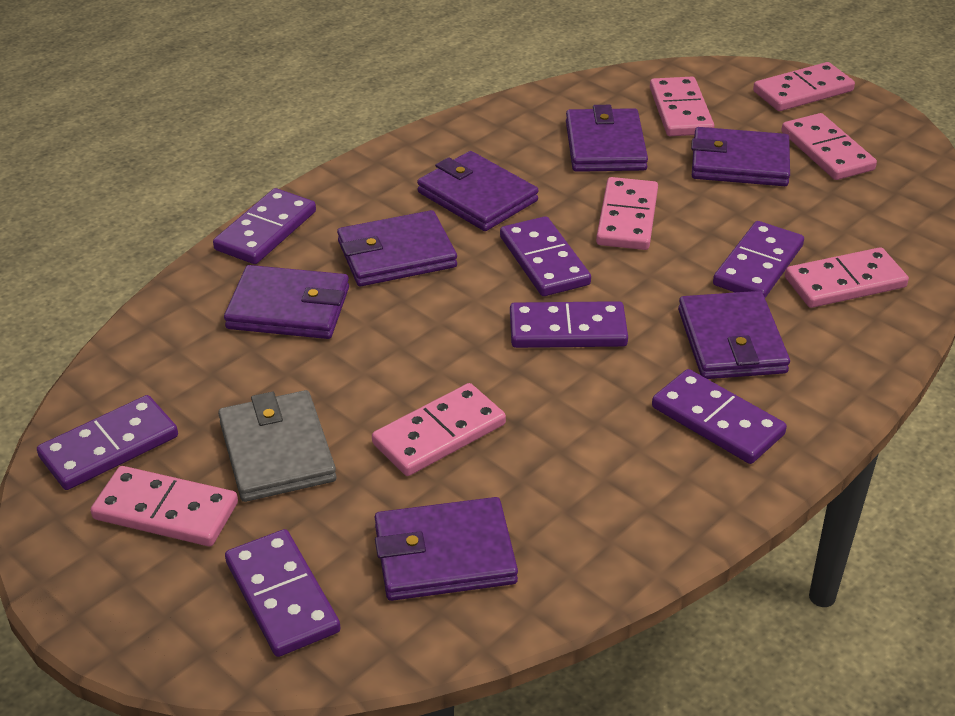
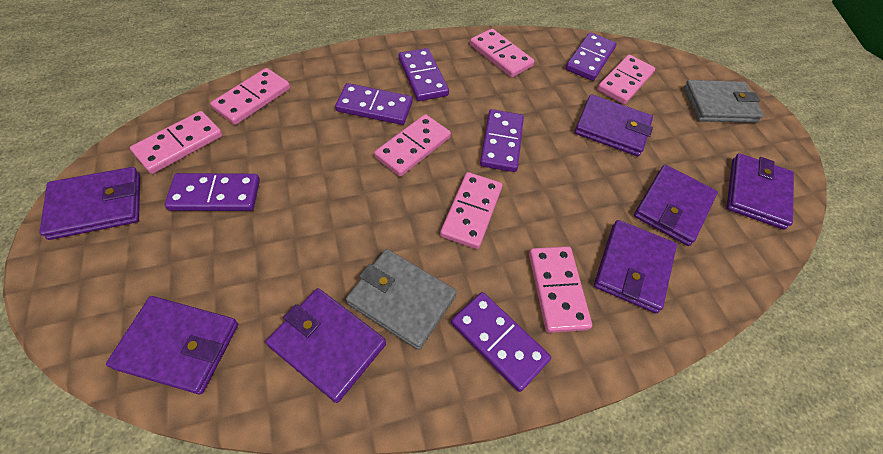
grey wallet: [218,390,336,502] = 1 -> [346,249,457,350] [683,80,764,123] = 2
purple domino: [37,395,178,490] [213,188,316,264] [225,529,340,657] [500,216,591,296] [510,301,628,348] [652,369,787,464] [713,221,804,298] = 7 -> [165,173,260,211] [335,83,412,125] [399,48,449,101] [451,292,551,392] [480,109,524,172] [565,32,617,81] = 6

